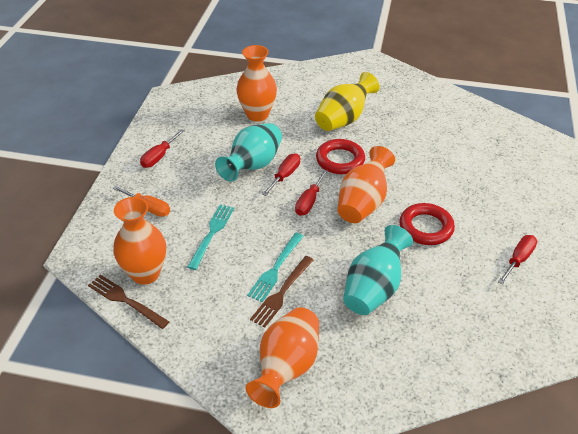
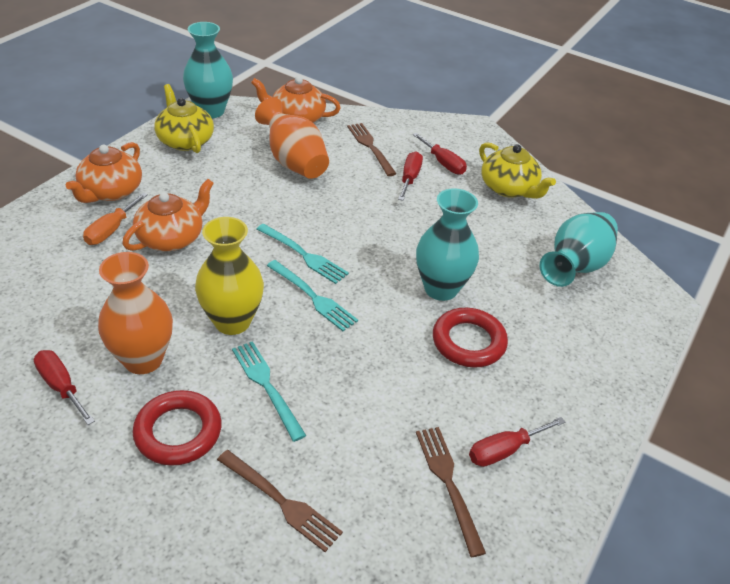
brown fork: [88,275,169,329] [250,256,313,328] = 2 -> [217,450,343,552] [347,123,397,176] [416,427,486,557] = 3
orange teapot: none = 0 -> [66,142,142,203] [122,179,214,251] [251,76,341,123] = 3
orange vase: [113,197,166,285] [236,45,277,121] [246,307,319,408] [338,146,395,223] = 4 -> [98,252,173,374] [255,98,329,179] = 2
turquoise fork: [188,204,234,270] [247,233,304,302] = 2 -> [232,341,307,442] [256,224,349,284] [267,260,358,331] = 3
turquoise vase: [215,123,282,182] [343,225,413,315] = 2 -> [183,22,233,118] [416,188,479,301] [540,212,618,287] = 3
yellow teapot: none = 0 -> [154,84,214,153] [479,142,556,199] = 2

